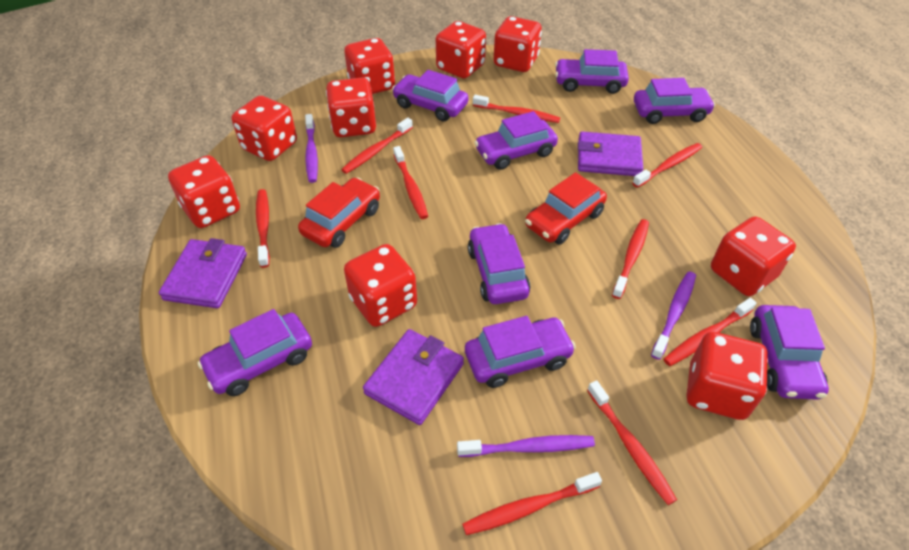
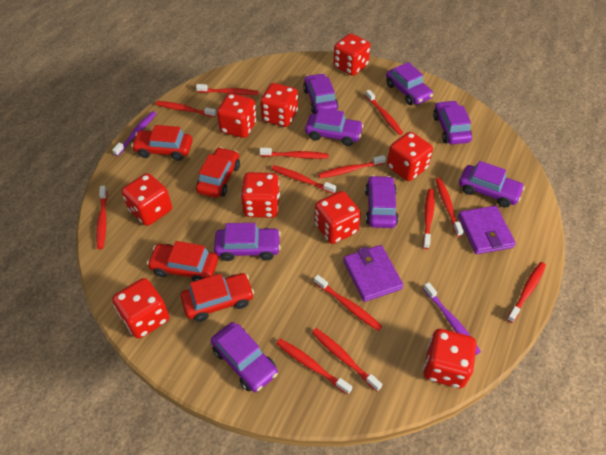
purple toothbrush: [305,114,318,183] [457,435,595,457] [651,271,696,360] = 3 -> [112,111,157,156] [423,282,481,355] = 2
purple wallet: [159,238,247,308] [363,329,464,425] [578,132,643,176] = 3 -> [343,245,403,302] [458,206,516,254] = 2
red car: [298,178,380,248] [525,172,607,245] = 2 -> [131,125,192,161] [147,241,218,281] [181,273,254,322] [196,147,240,198] = 4
red toothbrush: [256,189,270,268] [341,118,413,174] [393,146,428,219] [462,472,602,535] [473,95,560,123] [587,380,677,505] [612,219,649,299] [632,143,702,188] [663,298,757,366] = 9 -> [96,186,108,249] [156,101,216,117] [196,84,259,95] [260,148,328,159] [271,165,337,194] [276,339,352,395] [312,328,382,391] [314,275,382,331] [318,155,386,178] [365,90,403,135] [423,189,435,249] [435,178,464,237] [507,262,546,323] = 13

